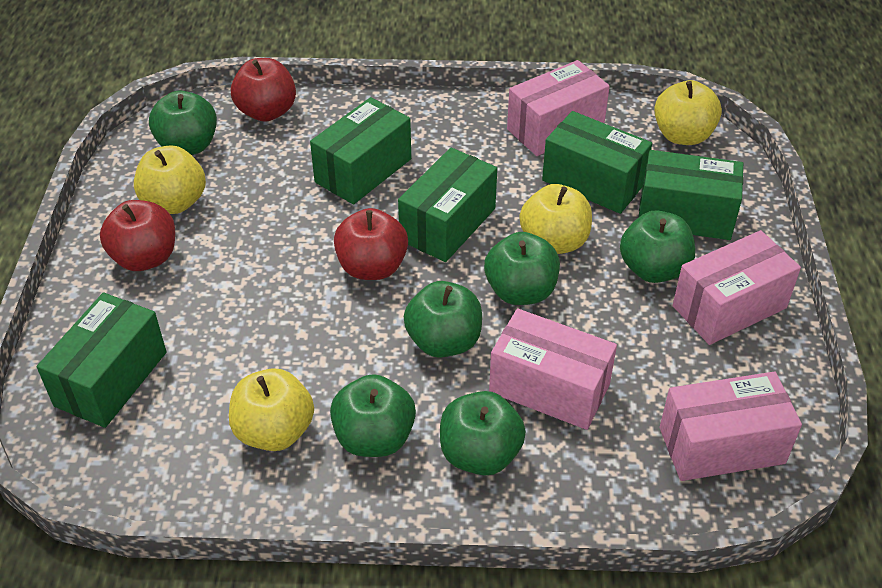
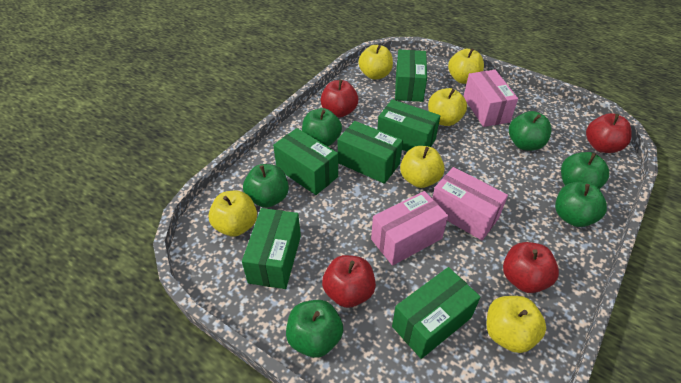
green box: [37,292,166,428] [310,97,411,205] [398,148,497,262] [542,111,652,214] [638,150,743,240] = 5 -> [242,208,301,289] [273,128,338,195] [338,121,403,184] [377,99,440,152] [392,267,480,359] [395,50,427,102] = 6
pink box: [489,309,617,430] [507,60,610,156] [660,372,802,481] [673,230,801,345] = 4 -> [371,191,448,266] [432,167,508,240] [463,70,518,127] = 3
red apple: [100,200,175,271] [231,58,296,122] [334,208,408,280] = 3 -> [321,80,359,117] [322,255,376,308] [503,242,559,293] [586,113,632,153] = 4
yellow apple: [134,145,206,214] [229,368,314,451] [520,184,592,254] [654,80,722,145] = 4 -> [208,191,257,237] [358,45,393,80] [400,146,445,188] [428,88,467,126] [448,48,484,84] [487,296,546,353] = 6

